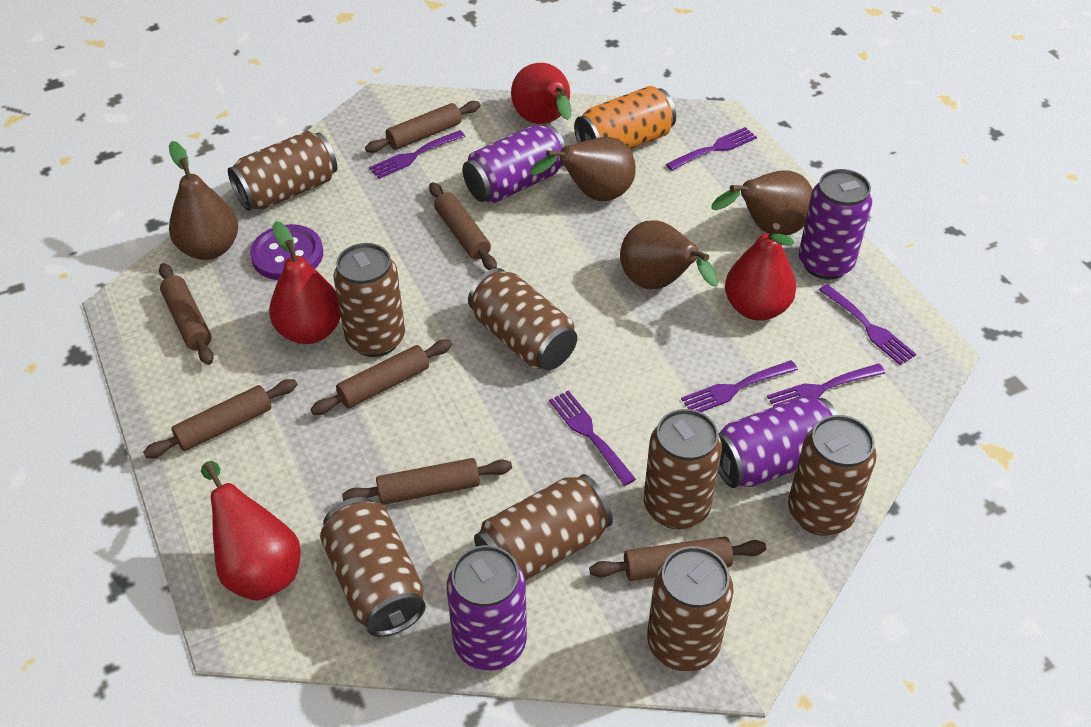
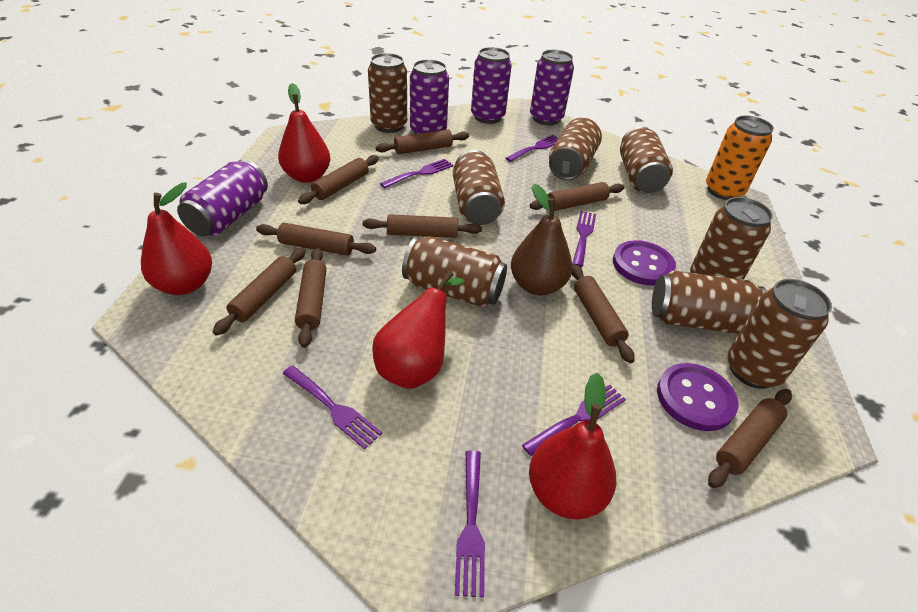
brown pear: [169,141,238,260] [530,137,636,201] [620,220,719,289] [711,170,813,235] = 4 -> [511,184,573,295] = 1
brown rolling pin: [143,379,297,458] [159,263,214,365] [311,340,452,415] [342,458,512,505] [365,101,480,153] [429,182,497,270] [589,537,766,581] = 7 -> [213,247,306,336] [256,223,376,255] [295,248,327,348] [298,155,379,204] [363,214,482,238] [376,130,469,154] [530,182,624,211] [572,264,635,363] [708,389,792,488] = 9
purple button: [250,224,323,280] = 1 -> [613,240,676,285] [657,363,738,431] = 2

